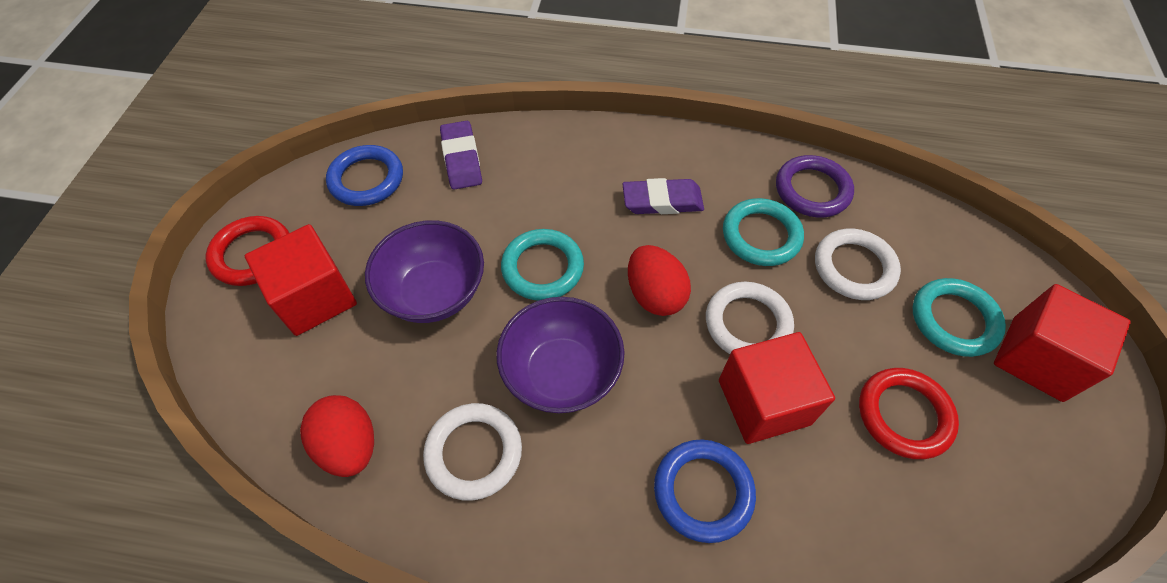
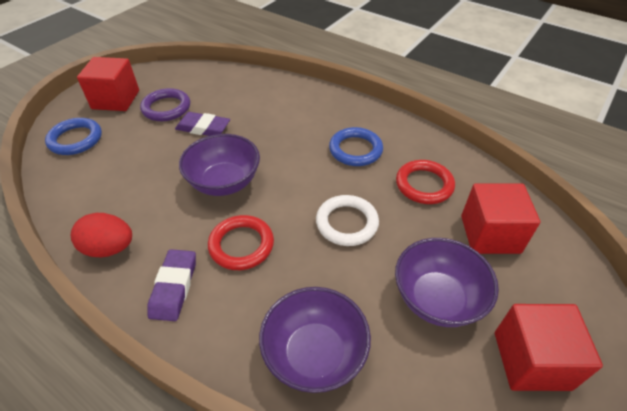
purple bowl: [365,220,484,323] [496,297,625,413] = 2 -> [179,134,260,196] [259,287,371,393] [395,238,499,327] = 3
red egg: [300,395,374,477] [628,245,691,316] = 2 -> [71,213,132,257] = 1
turquoise ring: [501,229,584,301] [723,198,804,266] [913,278,1006,357] = 3 -> none = 0
white ring: [423,403,522,501] [706,282,794,354] [815,229,901,300] = 3 -> [316,195,379,246] = 1

